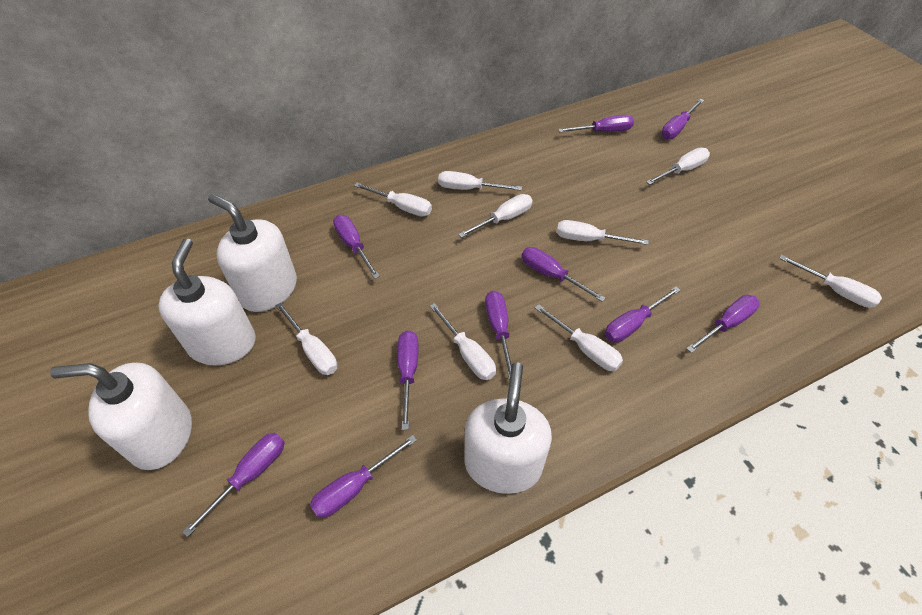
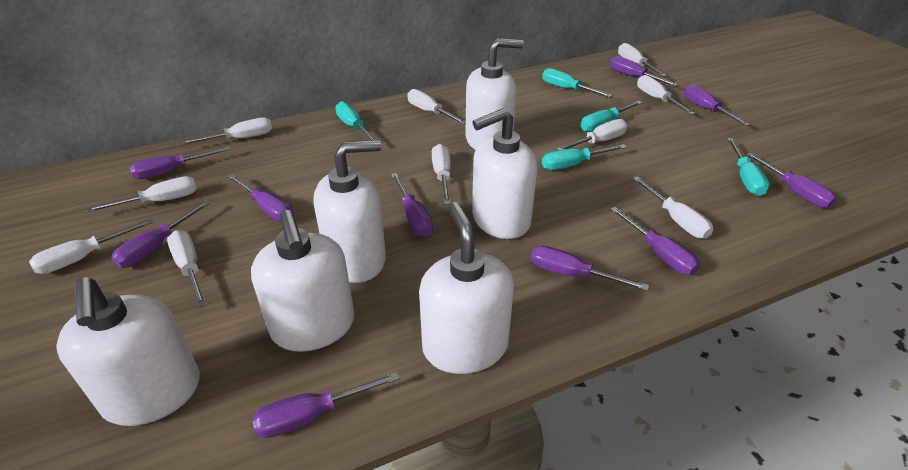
turquoise screwdriver: none = 0 -> [335,101,376,140] [542,68,613,97] [542,144,627,170] [581,101,642,132] [727,138,770,196] = 5
white screwdriver: [275,303,337,375] [354,183,432,217] [430,303,496,380] [438,171,522,191] [458,194,533,238] [535,304,623,371] [557,220,649,245] [646,148,710,185] [779,255,882,308] = 9 -> [29,219,153,274] [86,176,197,212] [167,230,207,308] [181,118,272,145] [407,89,466,124] [432,144,451,205] [557,119,627,150] [618,43,667,77] [633,176,713,239] [637,75,695,115] = 10
white soap dispenser: [50,363,192,470] [158,238,256,366] [208,194,297,312] [464,362,552,494] = 4 -> [56,277,200,426] [251,210,355,352] [314,140,386,283] [419,202,514,374] [465,38,524,150] [472,108,537,239] = 6

